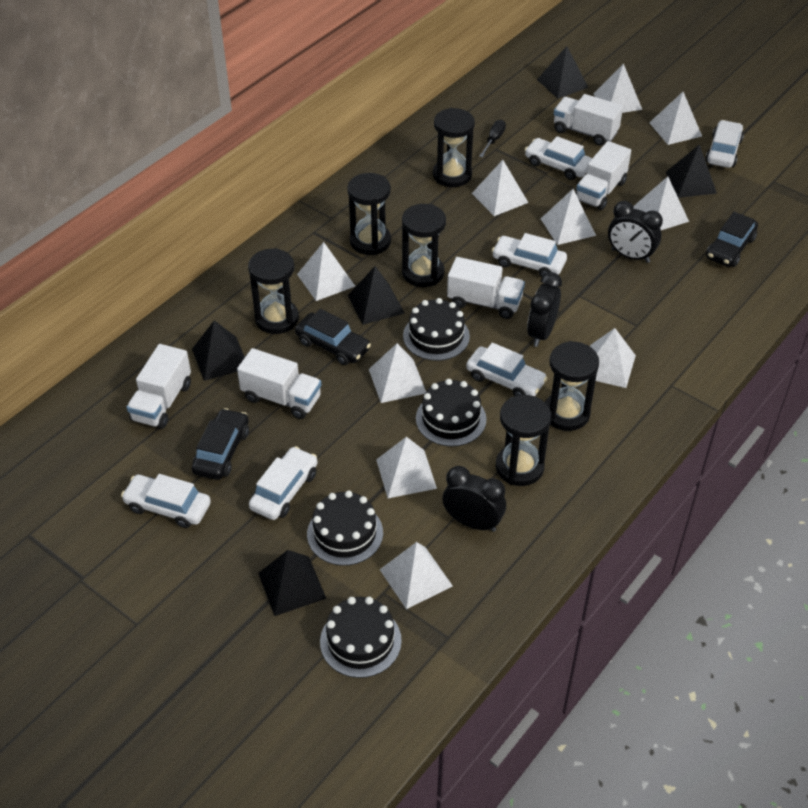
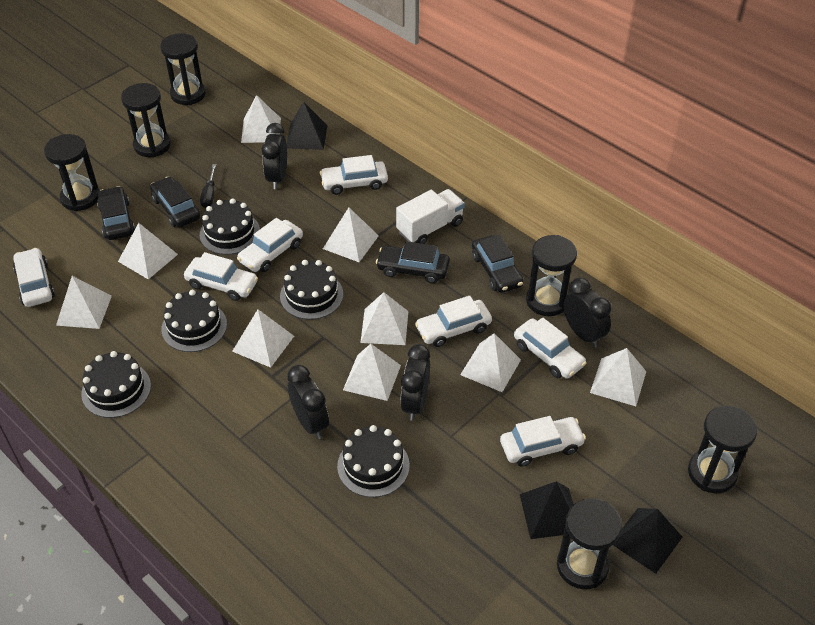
black cake: [307,491,383,566] [320,597,402,678] [403,298,470,361] [416,379,486,447] = 4 -> [81,351,151,418] [161,290,227,352] [200,198,260,255] [280,260,343,320] [337,425,410,497] = 5
black car: [192,408,249,480] [295,309,371,365] [706,212,758,267] = 3 -> [97,186,135,240] [150,176,200,227] [376,241,450,283] [472,235,524,293] = 4
black clock: [443,466,506,532] [527,272,562,347] [608,201,663,263] = 3 -> [262,123,287,189] [287,365,329,439] [400,344,430,421] [564,277,612,347] = 4
black pyramid: [192,320,245,381] [258,550,326,616] [348,266,404,325] [537,46,589,99] [665,144,717,198] = 5 -> [287,101,327,150] [520,481,574,539] [613,508,682,574] = 3
white car: [121,474,211,528] [249,446,318,520] [466,343,547,396] [492,233,567,277] [525,136,592,180] [706,120,744,168] = 6 -> [13,248,55,307] [184,252,258,301] [237,218,303,272] [320,155,388,195] [415,296,492,347] [500,416,586,467] [514,317,587,379] = 7
white pyramid: [297,242,355,301] [369,343,426,403] [376,437,437,498] [380,542,453,609] [472,160,528,216] [541,189,596,245] [590,328,636,388] [593,63,642,113] [633,176,689,230] [649,92,702,145] = 10 -> [56,276,112,329] [118,223,178,279] [232,310,294,368] [241,95,281,143] [323,207,379,262] [343,344,401,401] [360,292,408,345] [460,333,521,392] [590,348,646,406] = 9
white truck: [127,344,191,429] [237,348,322,419] [447,257,525,319] [554,94,623,146] [576,141,631,210] = 5 -> [396,189,465,244] = 1

